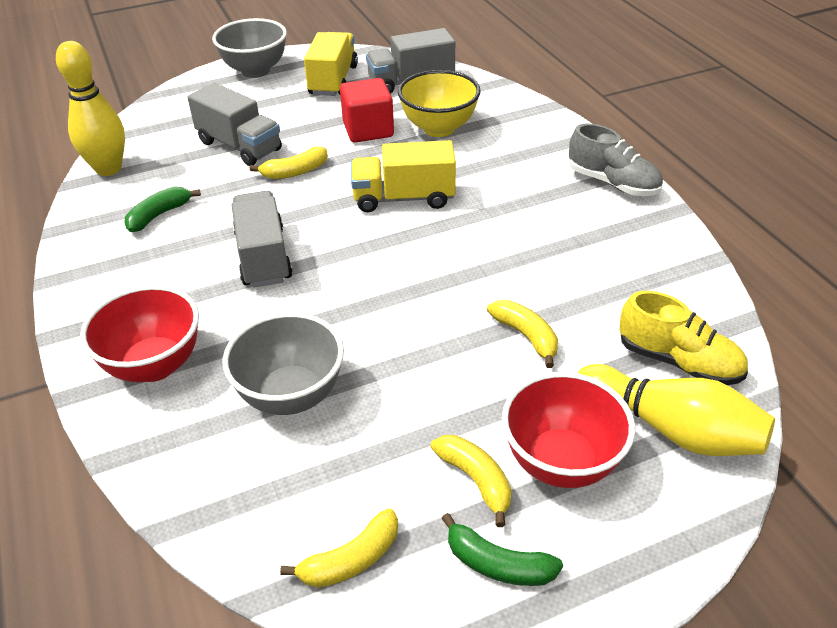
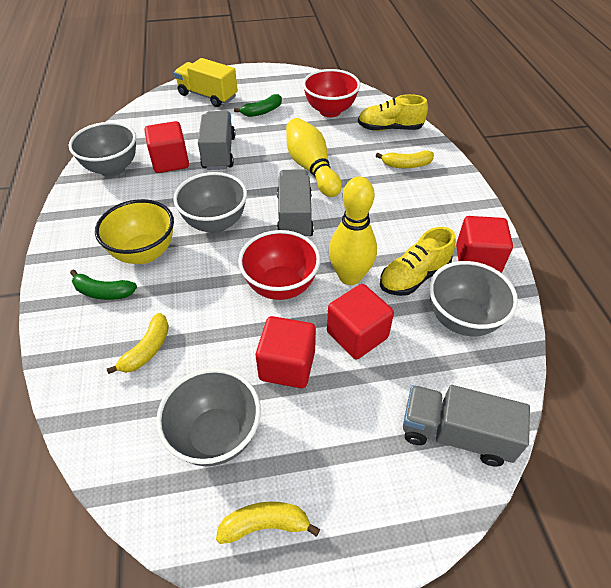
grey bowl: [212,18,287,78] [223,312,344,415] = 2 -> [69,122,136,177] [156,368,261,466] [173,172,247,233] [429,261,518,336] = 4
grey shoe: [569,124,663,196] = 1 -> none = 0
red cube: [340,78,394,143] = 1 -> [144,121,189,173] [256,316,316,388] [327,284,394,359] [456,216,513,273] = 4
yellow banana: [250,147,328,179] [280,509,398,588] [431,435,512,527] [487,300,558,368] = 4 -> [107,313,169,374] [216,502,320,544] [376,150,434,168] = 3
yellow shoe: [619,291,748,385] = 1 -> [358,94,428,131] [380,227,456,296] = 2
yellow truck: [304,32,358,96] [351,140,456,212] = 2 -> [174,58,238,107] = 1

